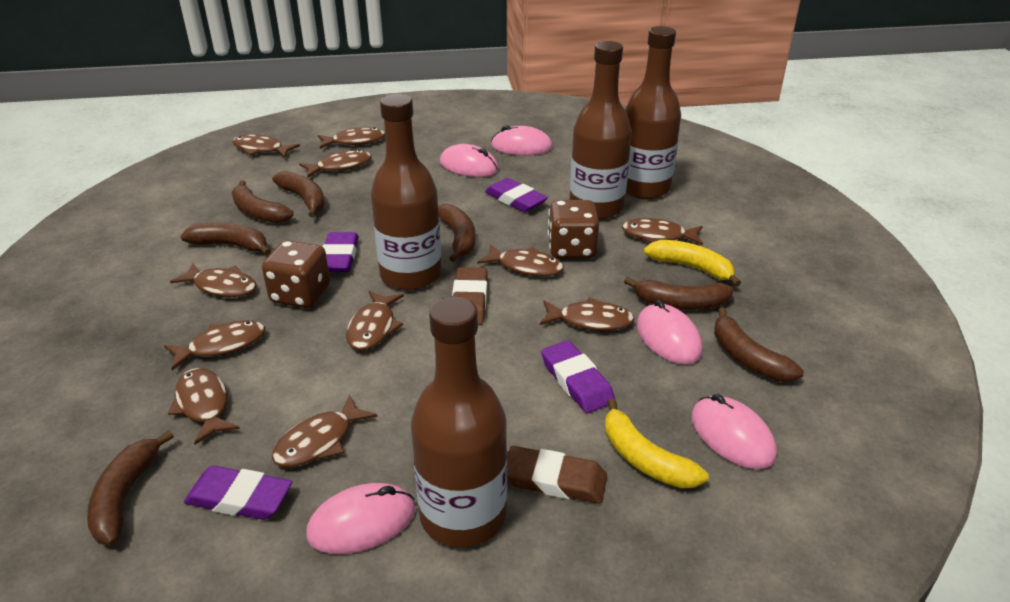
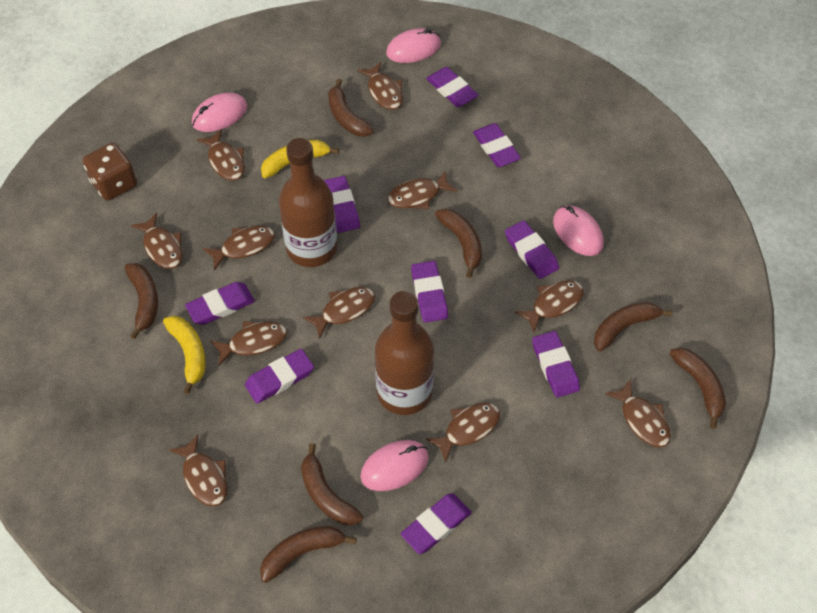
brown bottle: [371,94,442,290] [411,296,507,547] [570,41,632,219] [625,26,681,199] = 4 -> [279,138,337,267] [375,291,434,415] = 2
brown dice: [262,240,330,308] [548,200,599,259] = 2 -> [83,143,137,201] = 1
brown eraser: [452,267,488,325] [507,446,607,504] = 2 -> none = 0
pink mouse: [306,483,416,554] [440,144,499,177] [491,125,553,155] [637,300,703,365] [691,394,777,469] = 5 -> [192,93,247,132] [360,440,429,491] [386,28,441,63] [553,206,604,256] = 4
purple eraser: [184,465,292,520] [323,232,359,272] [485,178,548,212] [541,340,615,413] = 4 -> [185,282,255,325] [245,349,314,403] [324,176,360,233] [401,493,472,554] [411,261,448,323] [426,67,478,107] [473,123,521,167] [505,221,559,279] [532,331,580,398] = 9

